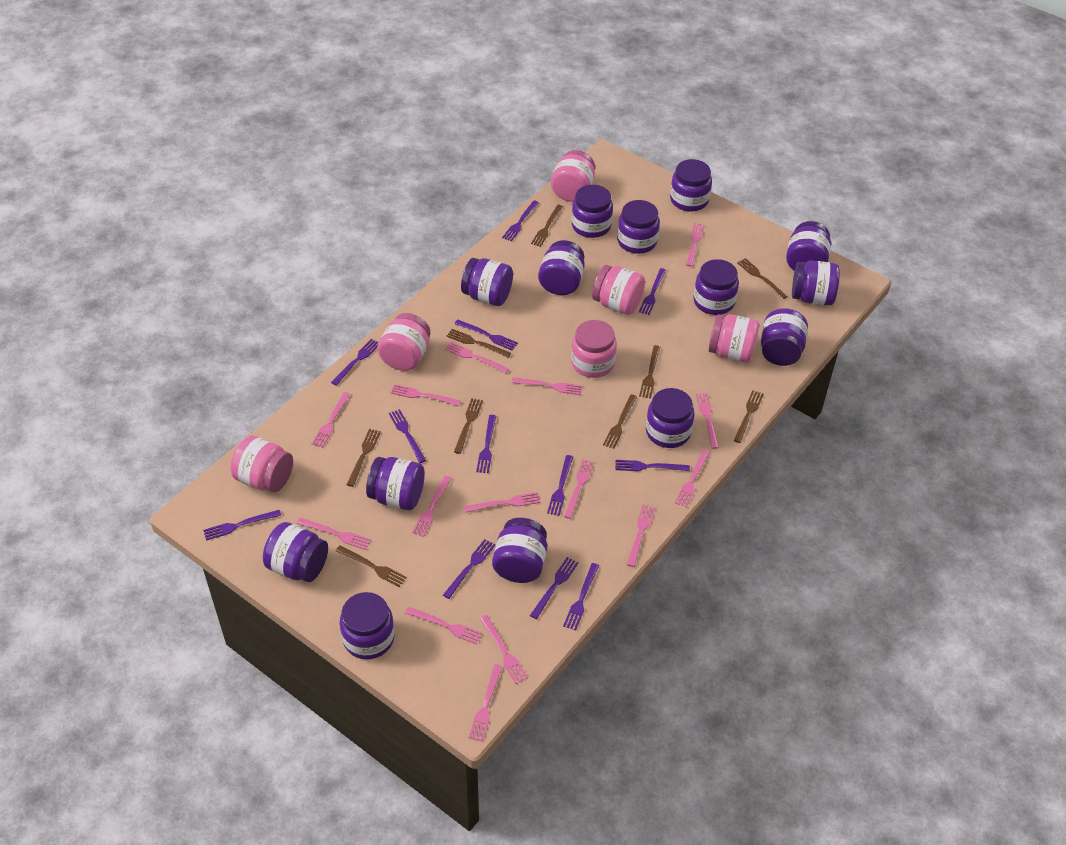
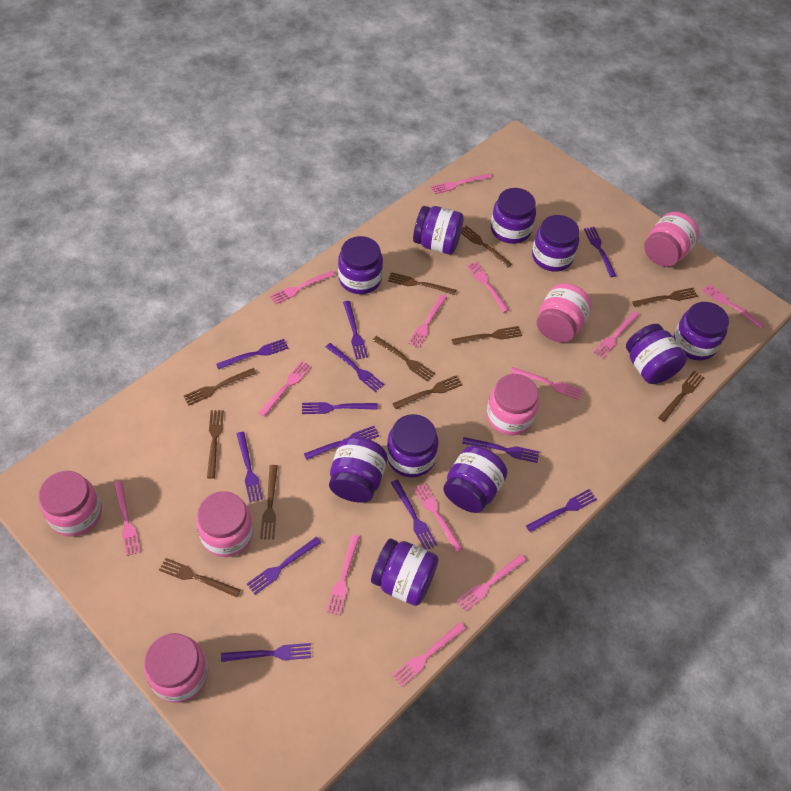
brown fork: [336,545,407,587] [347,429,381,487] [446,329,511,357] [454,398,483,454] [531,205,563,247] [603,394,637,449] [639,345,660,398] [733,390,764,443] [737,258,787,299] = 9 -> [159,558,241,597] [184,368,256,406] [207,410,224,479] [260,465,278,539] [372,336,435,381] [388,272,456,295] [392,375,463,409] [452,326,522,345] [461,226,512,267] [632,288,698,307] [658,371,704,422] = 11
pink fork: [297,518,371,550] [312,392,350,448] [391,384,461,406] [405,607,483,645] [412,476,451,537] [445,342,509,373] [464,492,541,512] [468,664,503,741] [480,615,528,684] [512,377,582,395] [564,460,595,519] [627,504,655,567] [675,450,710,508] [686,223,705,267] [696,393,719,449] = 15 -> [114,481,141,556] [259,361,312,417] [270,270,335,304] [326,535,360,615] [392,622,466,687] [408,294,447,348] [413,483,463,553] [431,173,492,194] [456,554,526,612] [467,261,509,313] [510,367,583,400] [593,311,639,359] [702,284,764,329] = 13
purple jar: [263,522,328,582] [340,592,394,659] [366,457,425,510] [461,258,513,306] [492,518,547,583] [538,240,585,295] [572,185,613,238] [617,200,660,254] [646,388,695,448] [670,159,712,212] [693,259,739,315] [761,308,808,366] [786,221,831,271] [792,260,840,306] = 14 -> [329,437,387,503] [338,236,383,294] [371,539,438,606] [387,414,438,478] [413,206,464,255] [443,446,507,513] [491,188,536,244] [532,215,579,271] [626,324,687,384] [673,302,729,360] = 10

